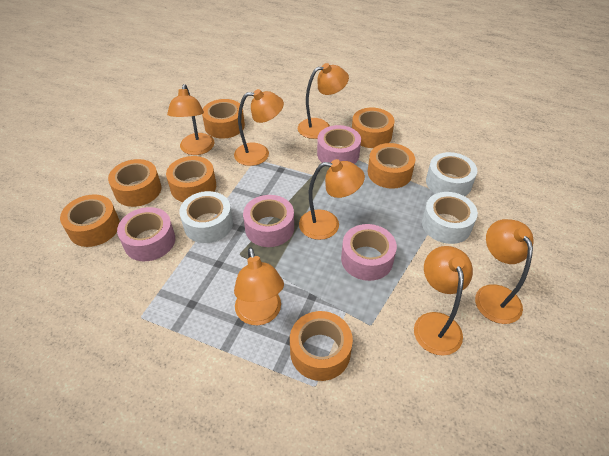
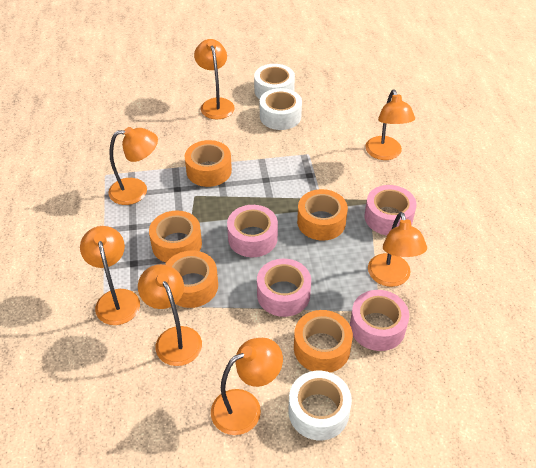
orange tape: [60,194,120,247] [108,159,161,207] [166,156,216,202] [202,99,245,139] [290,311,353,381] [352,108,395,148] [368,143,415,189] = 7 -> [149,211,202,262] [165,250,218,308] [185,140,232,187] [294,310,353,373] [297,189,348,241] = 5

